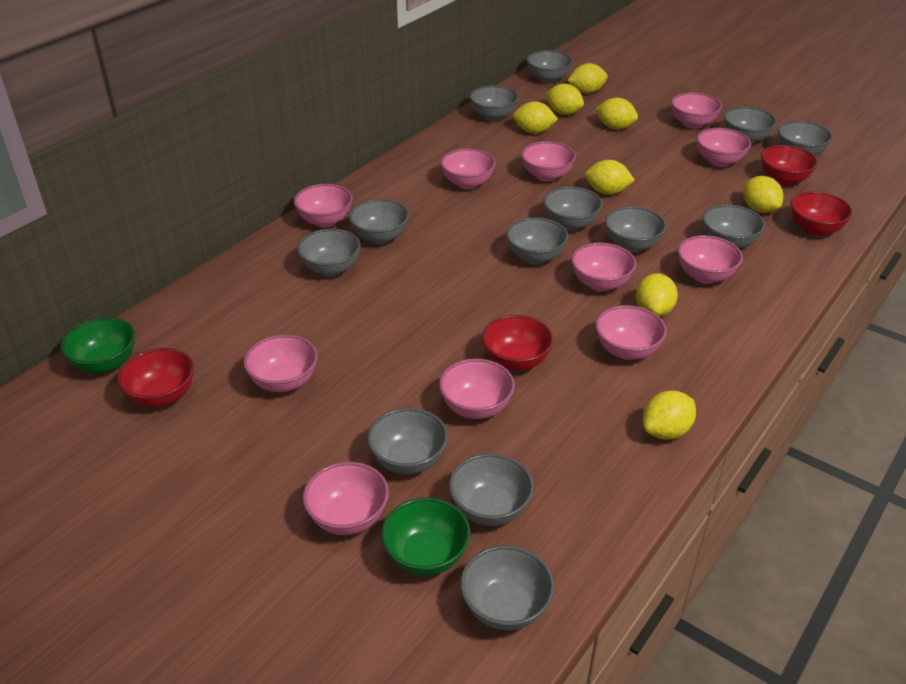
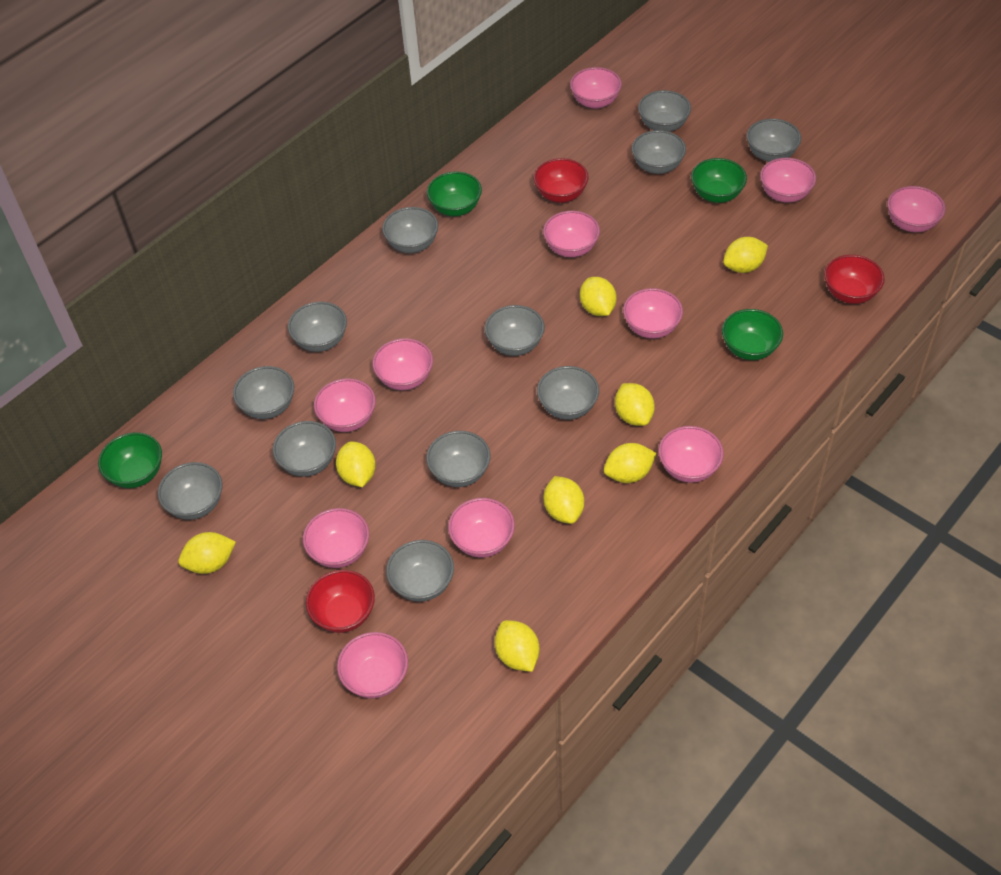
green bowl: [61,317,135,373] [381,497,470,576] = 2 -> [98,432,162,488] [427,172,482,216] [691,158,747,203] [722,309,783,360] = 4
grey bowl: [297,229,361,276] [349,199,409,244] [367,408,448,474] [449,453,534,526] [460,545,554,631] [469,85,519,121] [506,217,568,264] [526,50,573,83] [543,186,603,231] [605,206,667,252] [703,205,765,248] [724,107,777,144] [778,121,833,156] = 13 -> [158,462,222,520] [233,366,294,419] [273,421,336,477] [288,302,347,352] [382,207,438,253] [386,540,454,602] [426,431,491,487] [485,305,545,356] [537,366,599,420] [632,130,686,174] [638,90,691,132] [747,119,801,162] = 12
red bowl: [117,348,194,407] [482,315,554,371] [761,145,818,186] [790,192,853,236] = 4 -> [306,570,375,633] [534,158,589,203] [824,255,885,304] = 3

